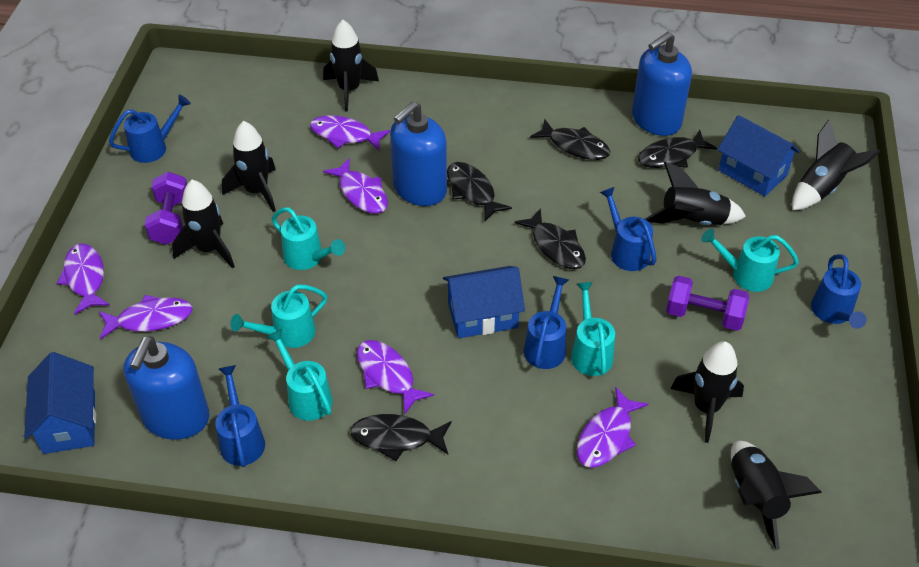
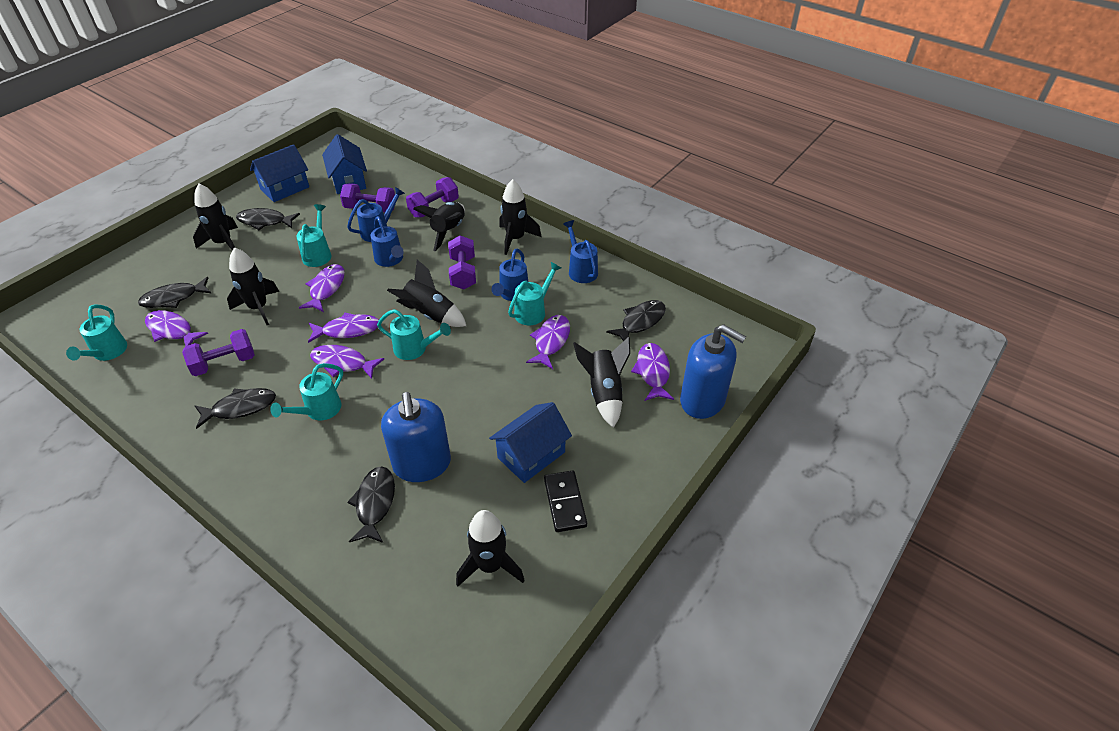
black domino: none = 0 -> [544,471,587,532] = 1
blue soap dispenser: [124,336,209,440] [390,101,447,206] [632,32,692,136] = 3 -> [381,392,451,482] [680,324,746,419] = 2
blue watering can: [109,95,191,163] [215,365,265,467] [524,276,569,369] [600,187,657,271] [811,254,867,329] = 5 -> [347,187,405,242] [371,216,404,267] [491,249,528,301] [563,220,598,283] = 4
purple dumbbell: [145,172,187,245] [666,276,749,331] = 2 -> [182,329,254,376] [340,183,395,212] [406,177,459,218] [448,235,476,289] = 4

